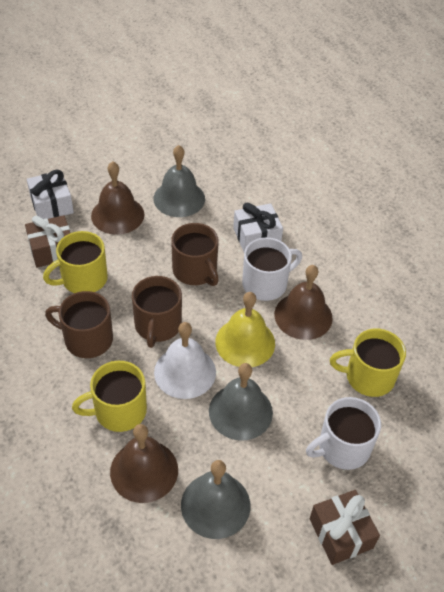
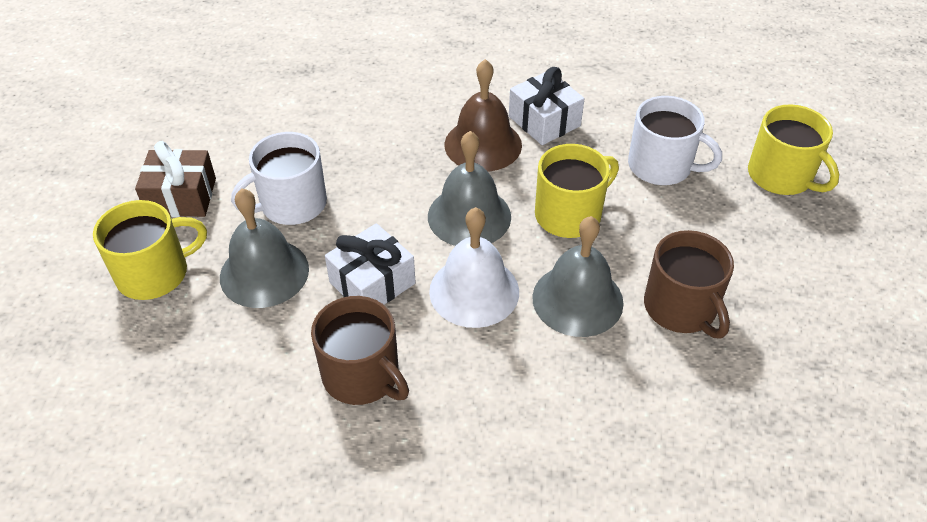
brown bell: [91,161,144,235] [110,424,178,503] [274,265,333,340] = 3 -> [445,59,522,172] = 1
brown gift: [25,215,70,268] [310,490,380,565] = 2 -> [135,141,216,217] = 1
brown mug: [45,291,113,358] [132,276,182,348] [171,223,219,286] = 3 -> [311,296,409,405] [644,230,734,338] = 2
yellow bell: [215,292,275,367] = 1 -> none = 0

